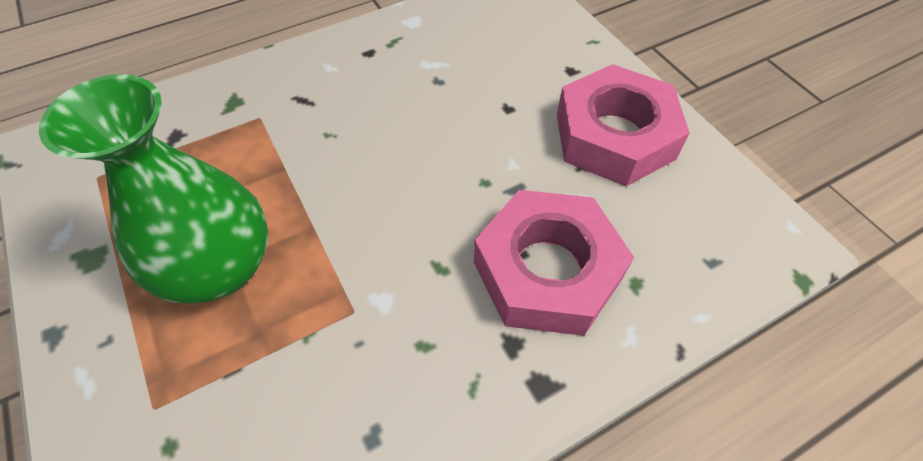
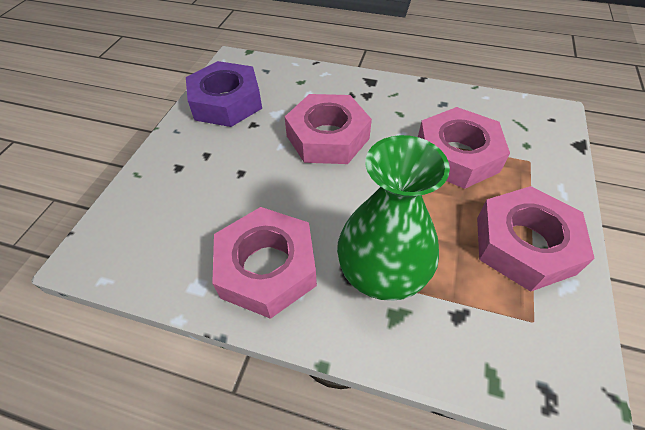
pink nut: [474,190,634,336] [557,64,690,186] = 2 -> [212,207,317,319] [285,94,372,164] [418,107,510,189] [477,186,595,292] = 4
purple nut: none = 0 -> [186,61,262,127] = 1

